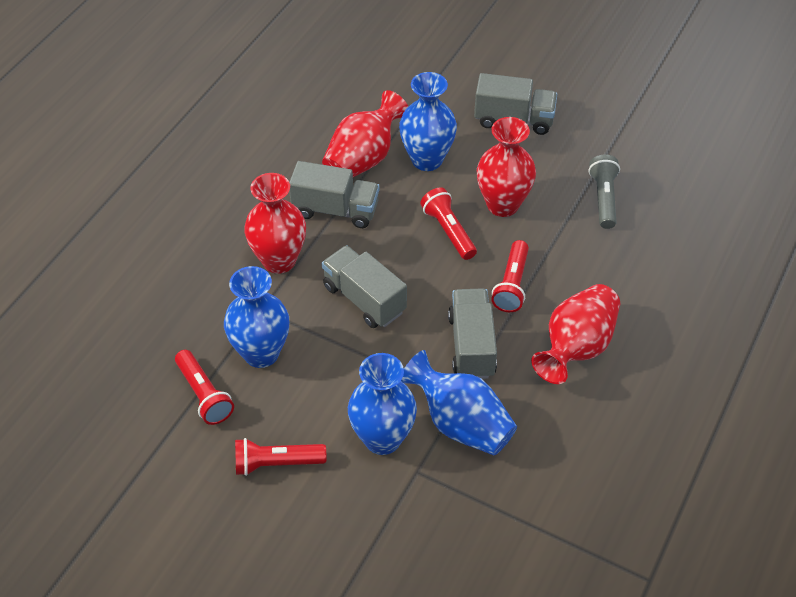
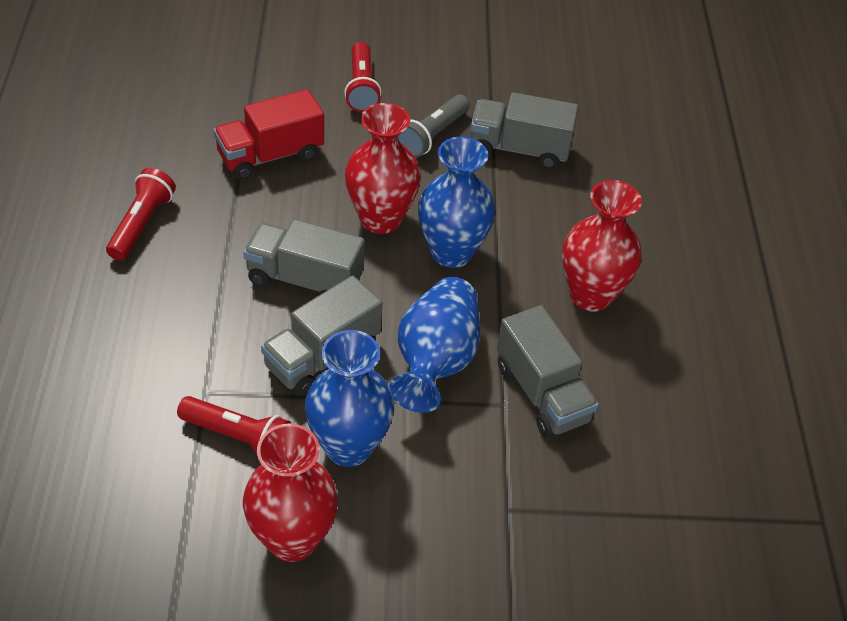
blue vase: [224,266,289,368] [348,353,417,455] [399,72,457,171] [401,350,517,455] = 4 -> [305,330,394,467] [389,277,480,413] [418,137,495,268] = 3
red flashlight: [175,350,234,425] [235,438,326,476] [420,187,477,260] [491,240,529,312] = 4 -> [106,168,176,261] [177,396,291,454] [344,42,382,113] = 3
red truck: none = 0 -> [214,89,324,180] = 1
red vase: [244,173,306,274] [322,90,409,177] [477,117,536,217] [531,284,620,384] = 4 -> [243,423,338,562] [345,103,421,234] [562,180,642,312] = 3

